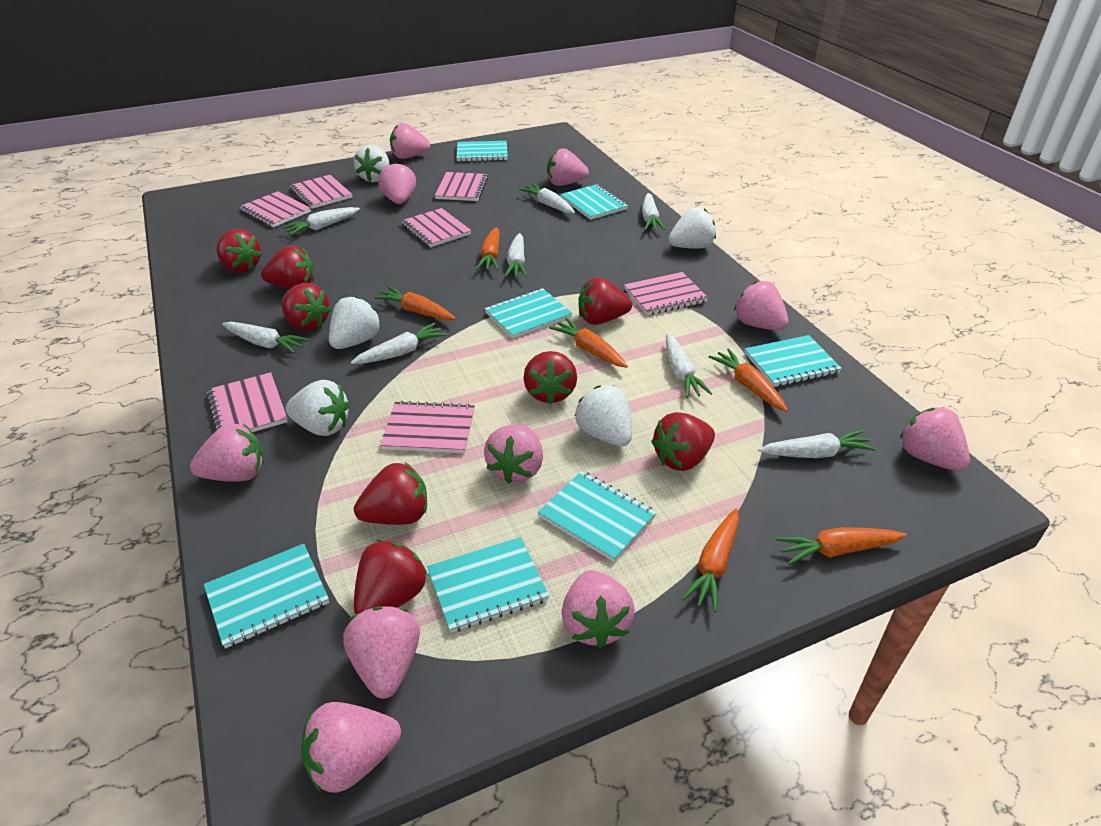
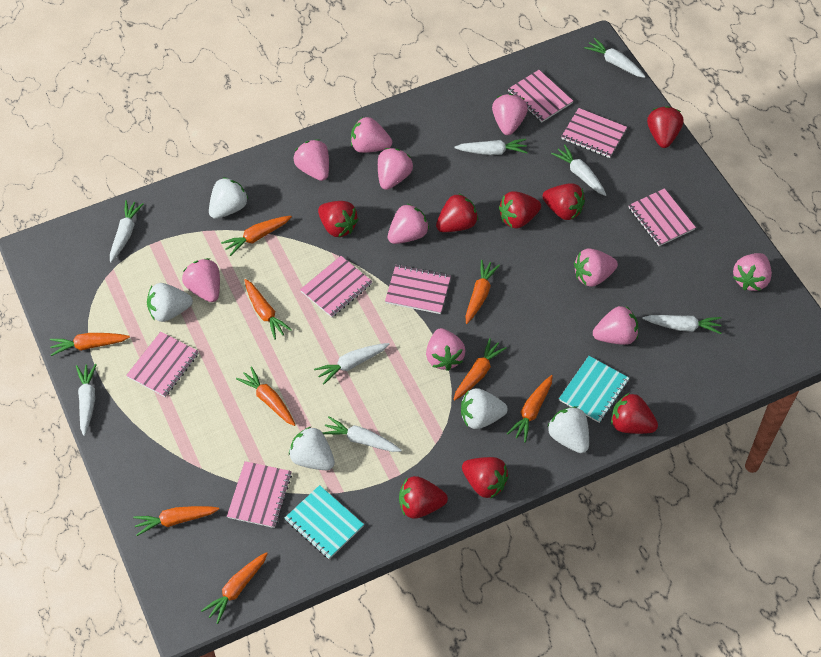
orange carrot: [374,287,456,320] [476,227,500,270] [549,318,628,368] [681,509,739,612] [708,348,788,412] [776,527,907,565] = 6 -> [50,333,130,356] [133,506,219,536] [201,552,268,624] [221,216,292,256] [236,366,295,426] [245,279,292,340] [453,338,507,400] [466,260,500,324] [507,375,553,443] = 9
turquoise notebook: [204,544,329,649] [427,537,549,633] [457,141,508,162] [485,288,572,339] [538,471,657,562] [560,184,628,220] [744,335,842,387] = 7 -> [285,485,364,559] [559,356,629,423] = 2

